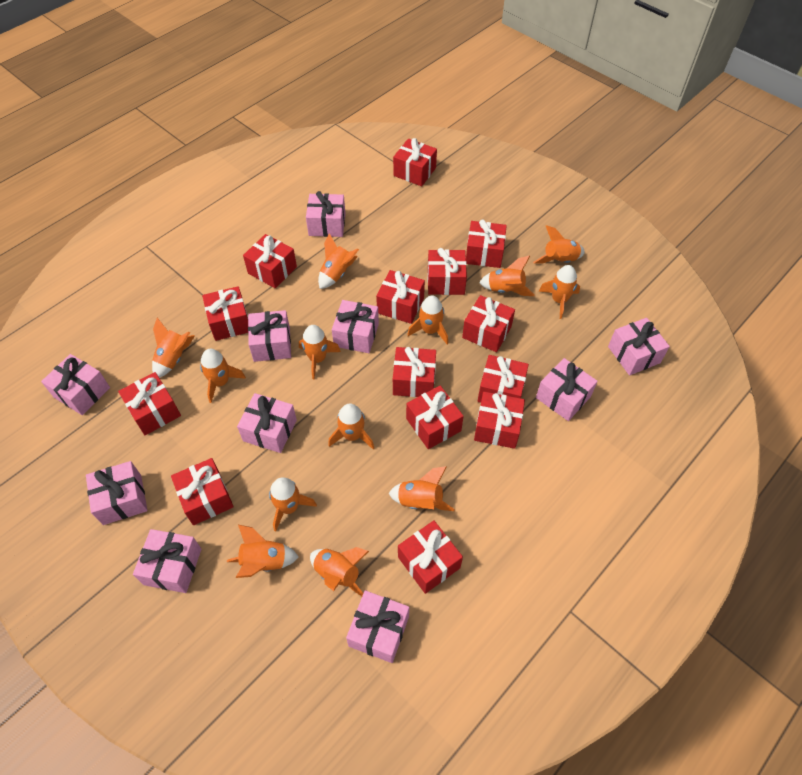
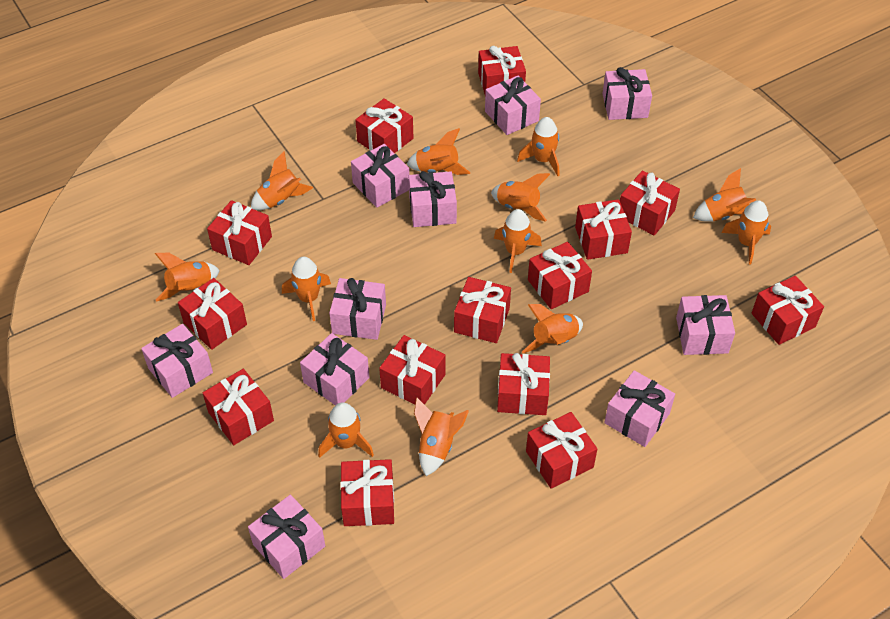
orange rocket: [152,318,195,378] [200,349,246,403] [227,525,299,578] [269,477,317,532] [299,325,341,379] [310,547,369,596] [318,233,359,289] [328,403,374,449] [389,466,455,511] [407,295,448,344] [479,256,535,296] [533,225,585,264] [539,265,580,319] = 13 -> [155,253,220,301] [251,151,313,210] [282,257,331,321] [318,402,374,458] [407,128,471,175] [414,397,469,476] [491,173,550,222] [494,209,542,273] [517,117,559,176] [522,304,583,353] [693,168,756,221] [721,200,771,265] = 12

